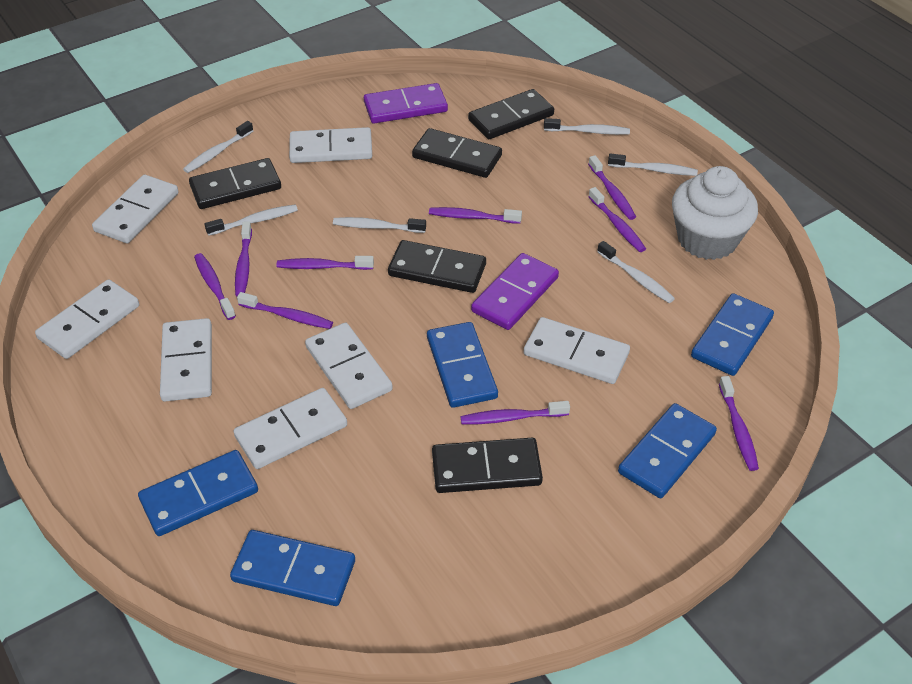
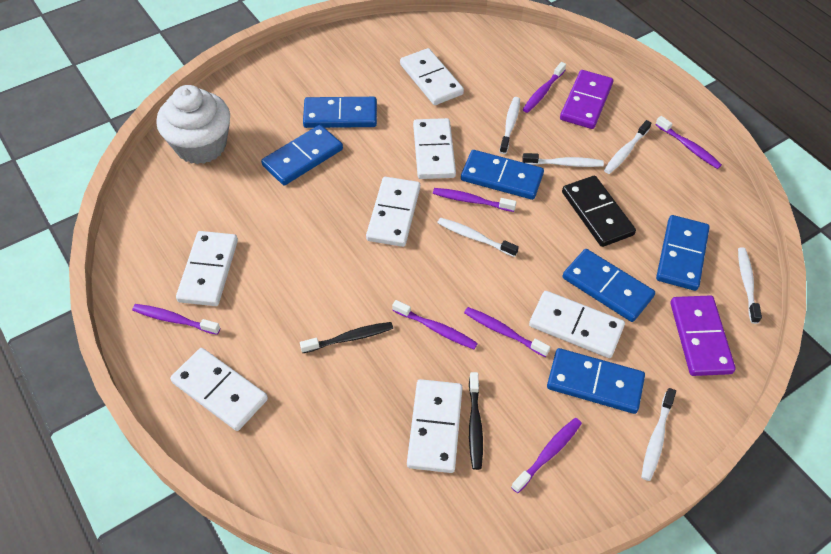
black domino: [189,158,281,209] [388,240,486,293] [412,128,502,178] [432,438,543,493] [468,89,554,139] = 5 -> [562,176,636,247] = 1
black toothbrush: none = 0 -> [300,322,393,353] [469,372,483,470] = 2
blue domino: [138,450,258,536] [230,530,355,606] [427,322,498,408] [618,403,717,498] [691,293,774,376] = 5 -> [261,125,343,185] [303,97,377,128] [461,150,544,200] [547,348,645,414] [563,249,655,322] [656,215,710,291] = 6
purple toothbrush: [194,253,236,320] [235,221,252,296] [237,292,333,329] [277,256,374,270] [429,207,522,224] [460,401,570,424] [588,155,636,220] [588,187,646,252] [719,376,759,471] = 9 -> [132,304,220,335] [392,300,478,349] [433,188,516,212] [464,307,550,357] [511,418,582,493] [523,62,566,113] [655,116,722,169] = 7

